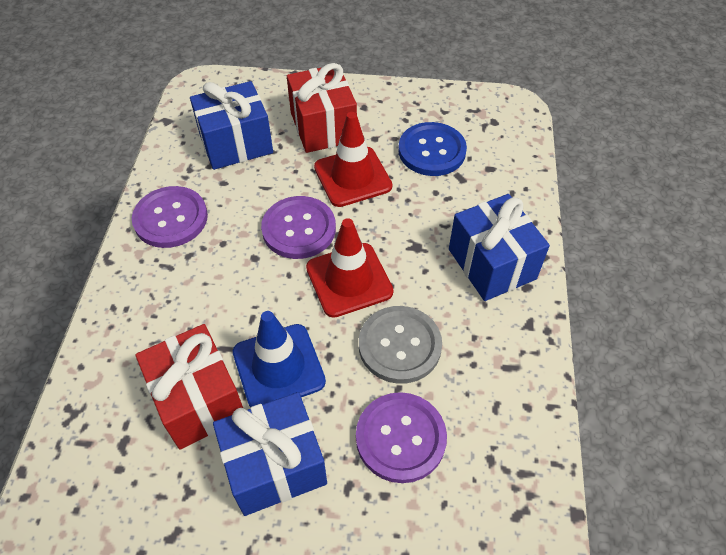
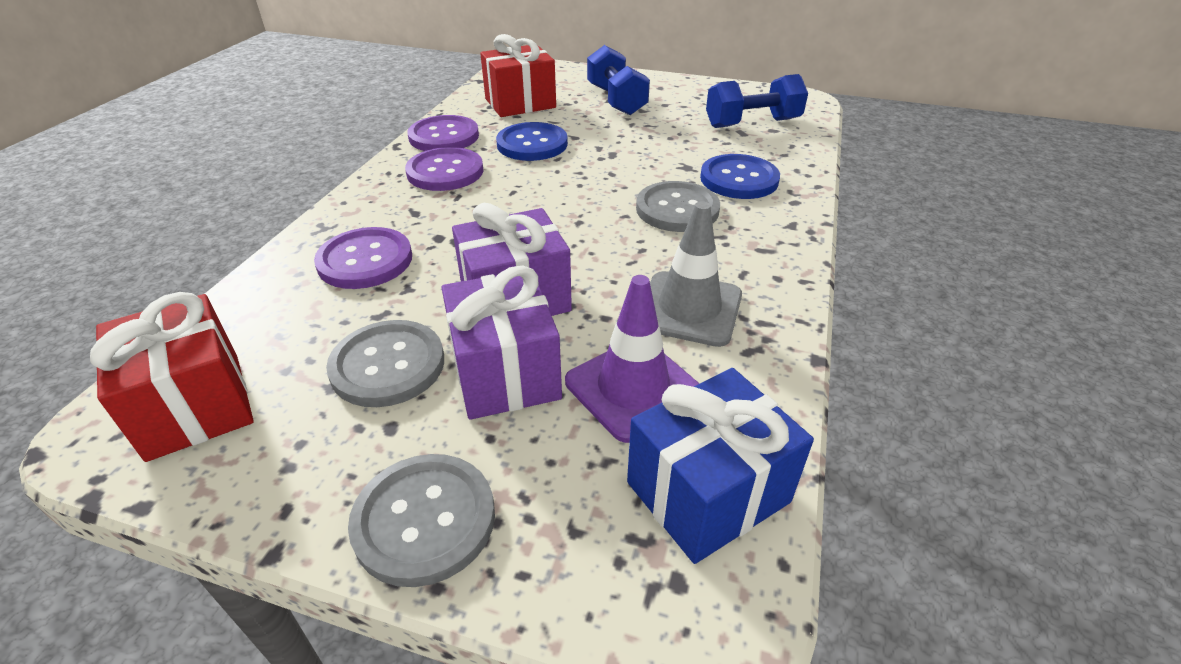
blue button: [398,122,467,176] = 1 -> [496,122,568,161] [700,154,780,199] = 2
blue dumbbell: none = 0 -> [587,45,650,115] [706,74,808,128] = 2
blue gift: [190,81,273,170] [213,392,327,516] [449,194,550,301] = 3 -> [627,368,814,564] = 1
blue traffic cone: [233,311,326,408] = 1 -> none = 0
grey button: [359,306,442,384] = 1 -> [326,320,444,407] [348,454,495,587] [636,181,720,232] = 3
grey traffic cone: none = 0 -> [650,201,742,347] = 1
purple gift: none = 0 -> [441,265,562,420] [452,203,572,316] = 2
purple traffic cone: none = 0 -> [565,275,700,443] = 1
red traffic cone: [306,218,394,318] [314,112,392,207] = 2 -> none = 0

